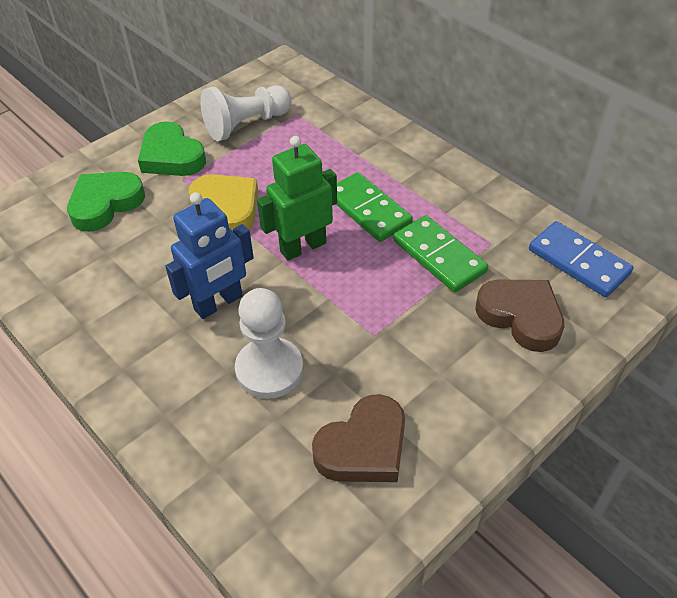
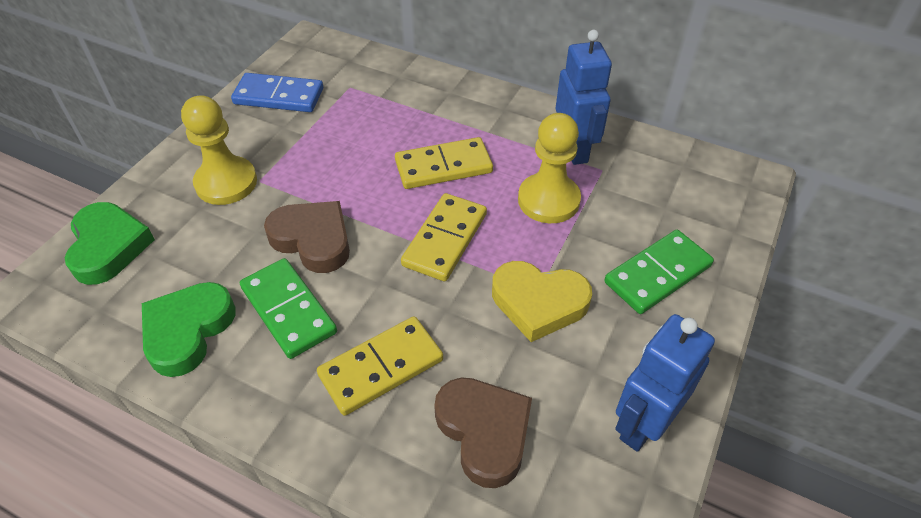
blue robot: [165,192,254,319] = 1 -> [556,30,612,165] [615,314,715,452] = 2
green robot: [257,136,337,261] = 1 -> none = 0
white pawn: [200,85,292,141] [235,288,303,399] = 2 -> none = 0
yellow domino: none = 0 -> [317,316,443,416] [395,137,493,189] [401,193,487,281] = 3
yellow pawn: none = 0 -> [181,95,257,205] [518,113,581,223] = 2

